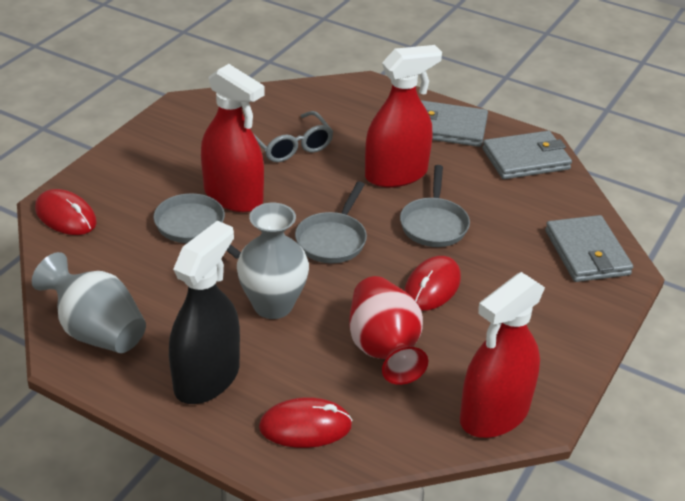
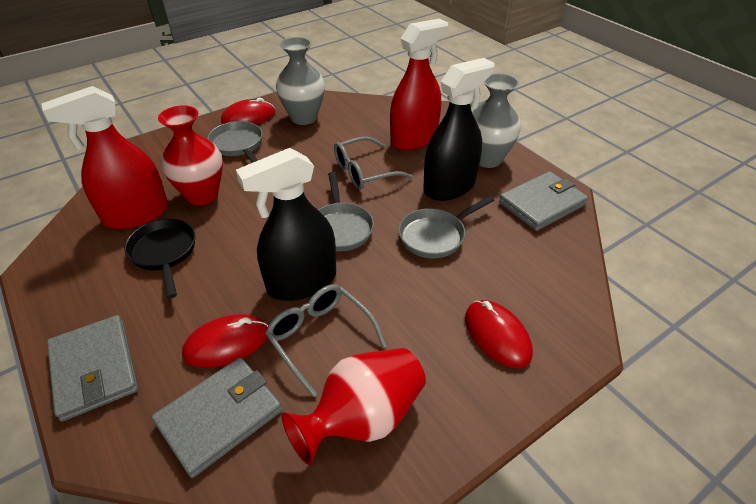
black pan: none = 0 -> [124,219,196,299] = 1
black spray bottle: [169,221,240,404] = 1 -> [236,148,336,301] [423,58,495,201] = 2
grey glasses: [253,111,334,162] = 1 -> [265,284,387,397] [334,136,413,190] = 2
red spray bottle: [201,64,265,212] [365,45,442,187] [460,272,545,438] = 3 -> [41,86,168,229] [390,19,448,150] = 2
red vase: [349,276,428,385] = 1 -> [158,105,223,206] [282,348,426,465] = 2

